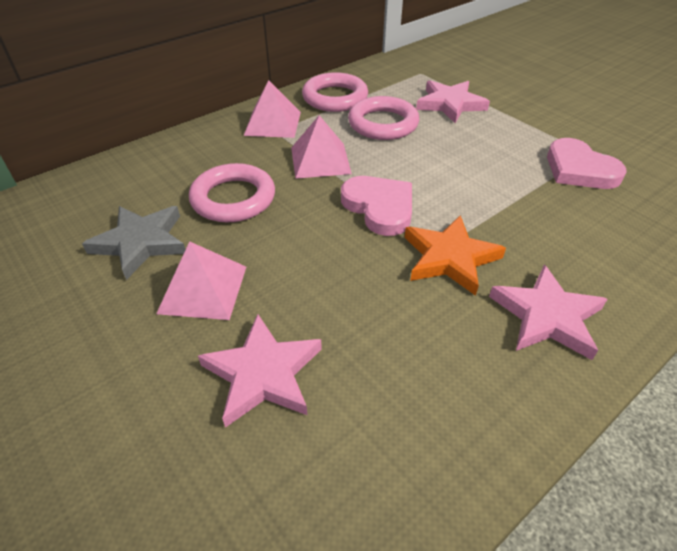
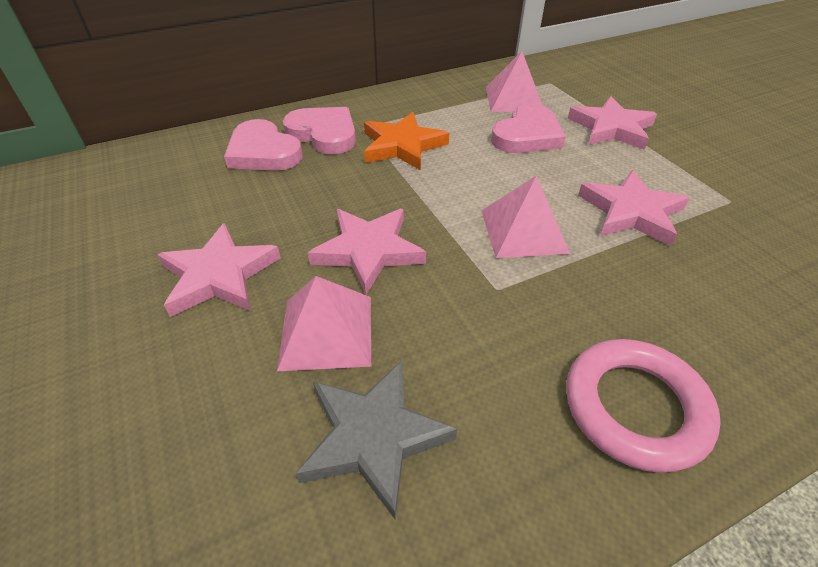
pink heart: [341,176,412,236] [547,138,626,189] = 2 -> [224,119,303,171] [283,107,356,154] [491,104,566,153] = 3
pink ring: [189,163,275,222] [302,72,368,112] [348,96,419,140] = 3 -> [566,339,721,473] = 1
pink star: [198,314,322,428] [416,80,490,123] [489,265,607,360] = 3 -> [157,223,281,317] [308,209,426,294] [568,96,657,150] [578,170,690,246] = 4

